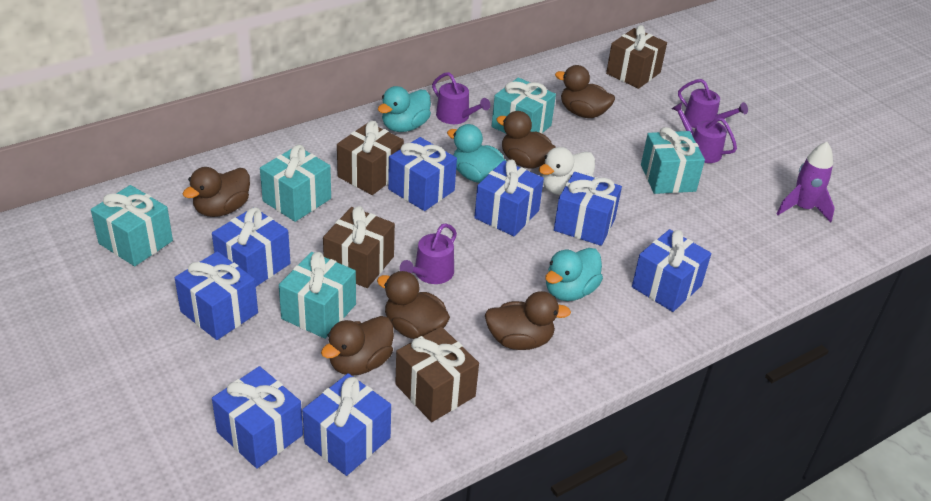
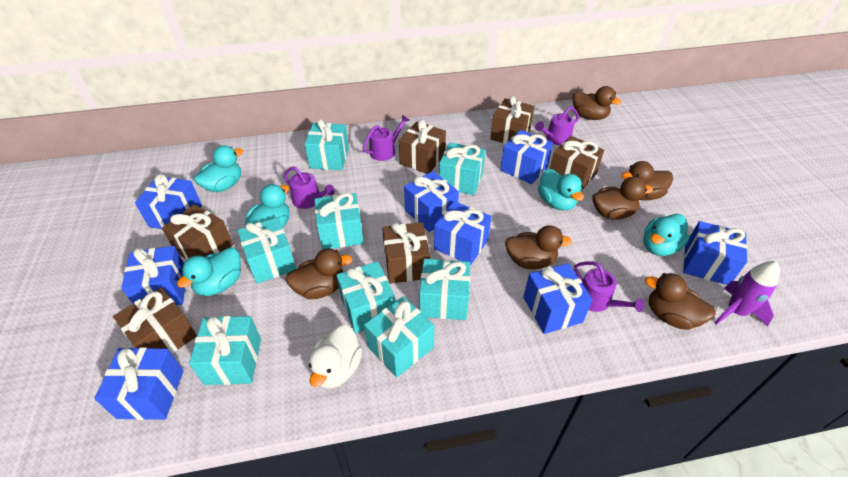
brown gift: [323,206,395,288] [337,121,404,195] [395,327,479,422] [606,25,667,89] = 4 -> [113,287,197,354] [162,204,233,260] [382,222,430,284] [399,120,446,174] [490,96,535,144] [550,136,604,191] = 6
turquoise duck: [378,86,431,132] [447,124,507,183] [545,248,603,301] = 3 -> [177,247,241,296] [194,145,243,192] [245,184,290,229] [538,169,583,211] [643,214,690,256] = 5
turquoise gift: [91,185,173,266] [260,145,331,222] [279,252,356,339] [492,77,556,133] [641,127,705,194] = 5 -> [189,316,261,385] [237,217,296,284] [304,119,349,170] [314,193,364,250] [336,261,395,334] [364,296,434,377] [419,259,470,320] [439,142,486,195] = 8

